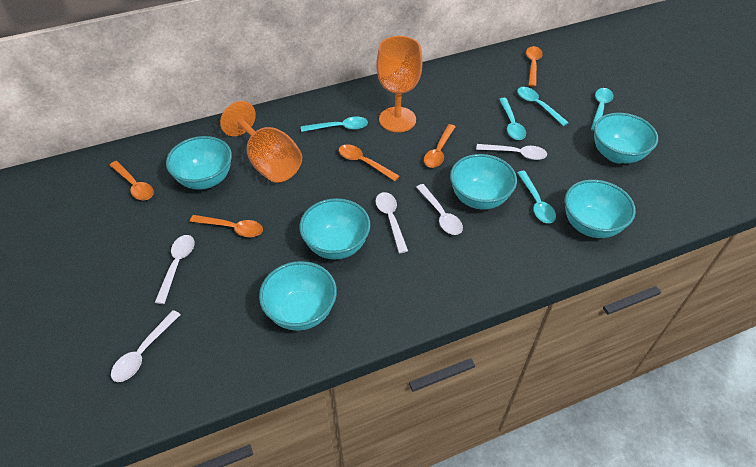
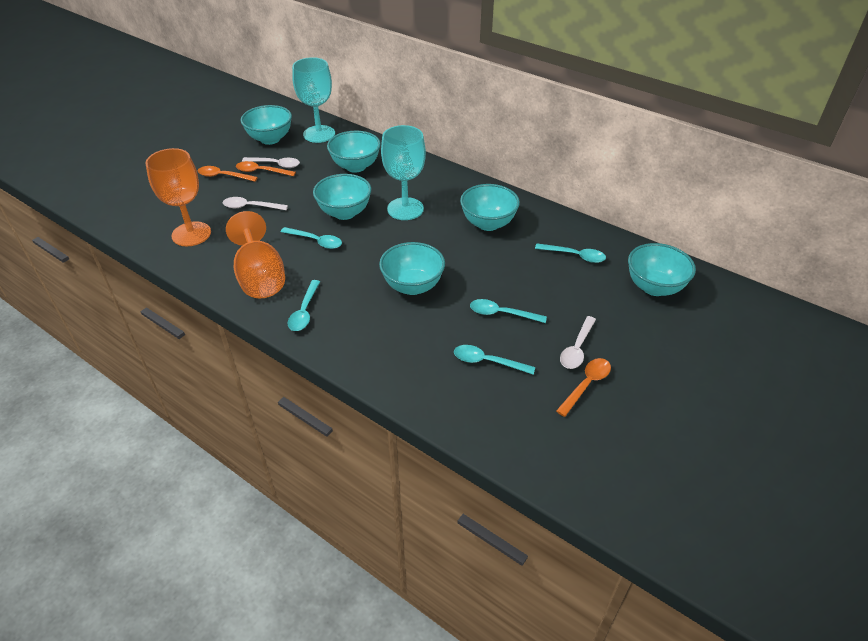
orange spoon: [110,161,154,200] [190,215,263,237] [339,145,400,181] [424,124,455,168] [526,46,543,87] = 5 -> [198,166,258,182] [236,161,296,176] [556,358,611,417] = 3
turquoise goblet: none = 0 -> [292,57,335,143] [381,125,426,220] = 2
white spoon: [111,310,181,382] [155,235,194,304] [375,192,408,253] [416,184,463,235] [476,144,547,160] = 5 -> [223,197,288,210] [242,157,300,168] [560,316,596,369] = 3

